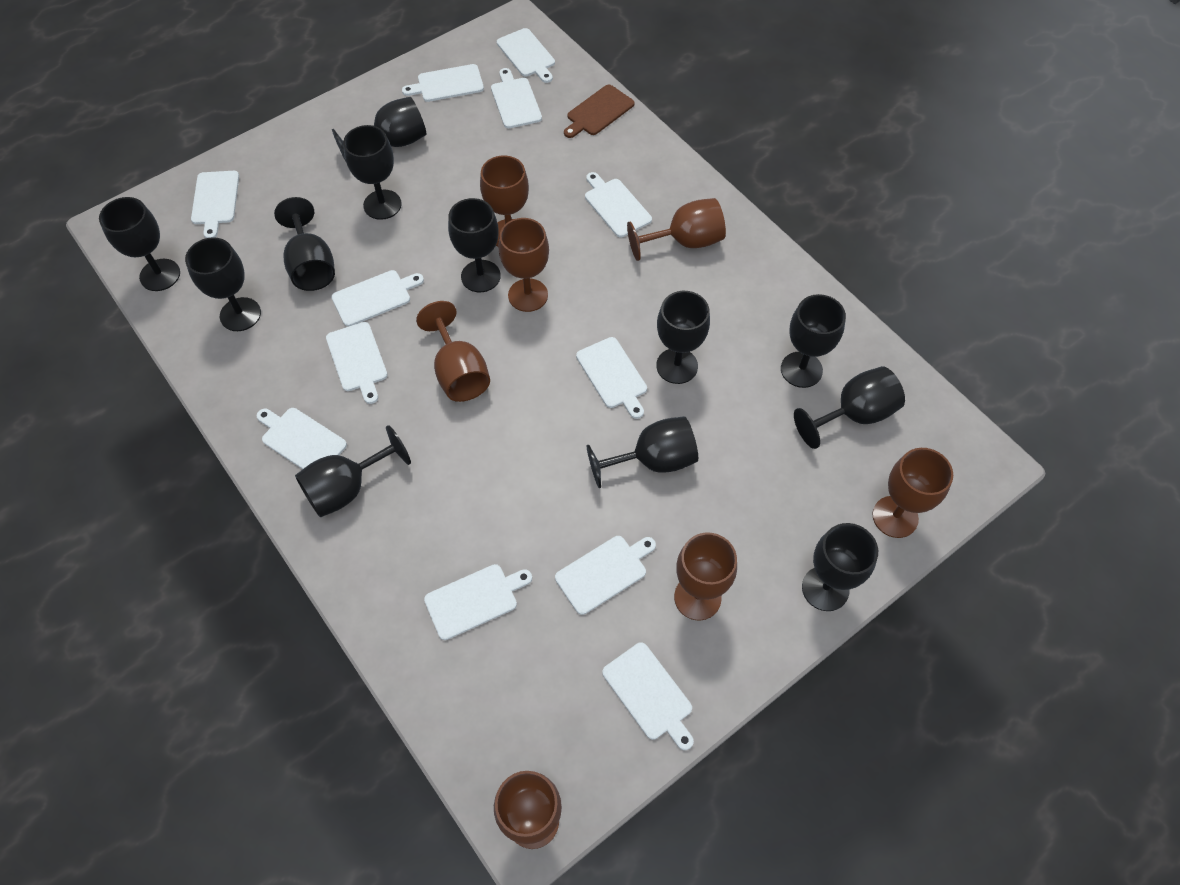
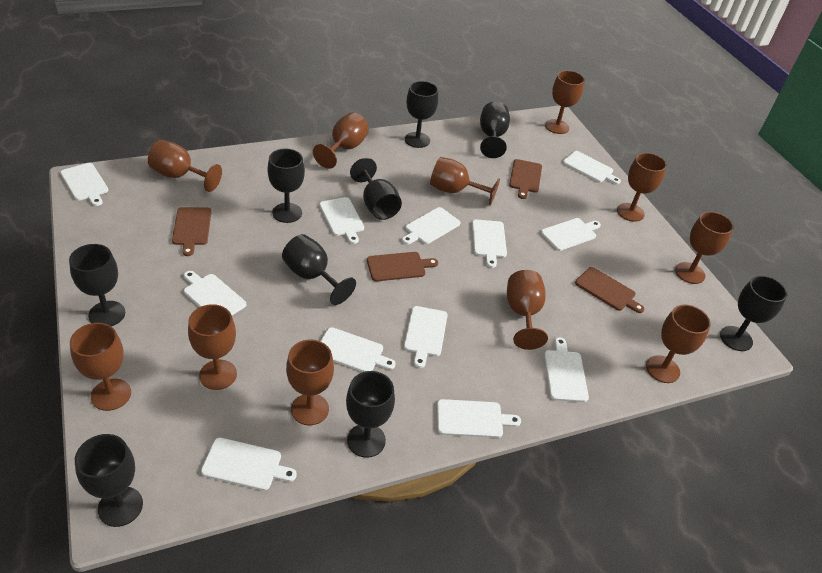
black goblet: [99,197,180,291] [185,237,261,331] [274,197,335,291] [295,425,411,518] [332,97,426,161] [343,125,402,220] [448,198,501,292] [586,416,698,488] [656,291,710,384] [781,294,846,388] [794,366,905,449] [802,523,878,611] = 12 -> [69,244,125,326] [75,434,143,527] [268,149,305,223] [282,234,356,305] [346,371,395,458] [350,158,402,220] [405,81,438,148] [480,101,510,158] [720,276,787,351] = 9
brown cutting board: [564,85,635,138] = 1 -> [172,207,211,256] [367,252,438,281] [509,159,542,199] [575,267,644,313] = 4
brown goblet: [416,301,490,402] [480,155,529,247] [494,771,562,849] [498,218,549,312] [627,198,726,261] [674,533,737,620] [872,448,953,538] = 7 -> [70,323,131,411] [148,140,222,192] [188,304,237,390] [286,340,334,425] [313,112,369,169] [430,157,500,205] [507,270,548,350] [545,70,585,134] [617,153,667,222] [646,305,711,383] [675,212,733,284] = 11

